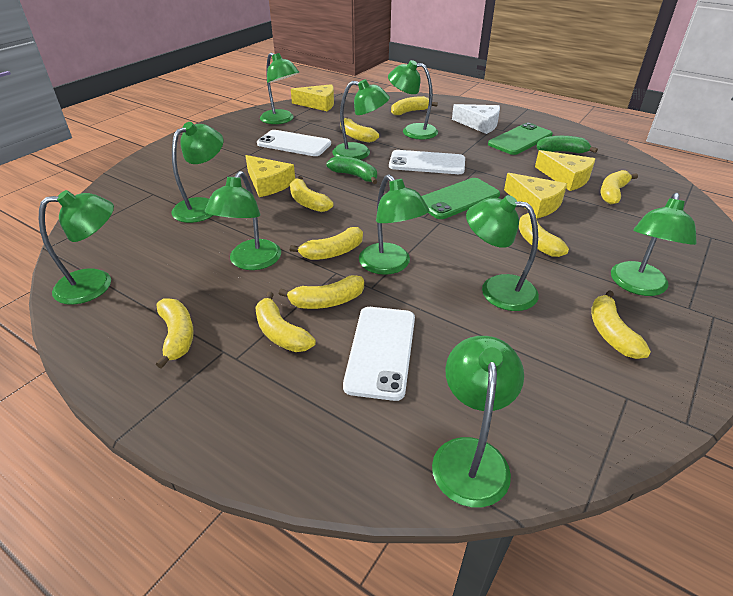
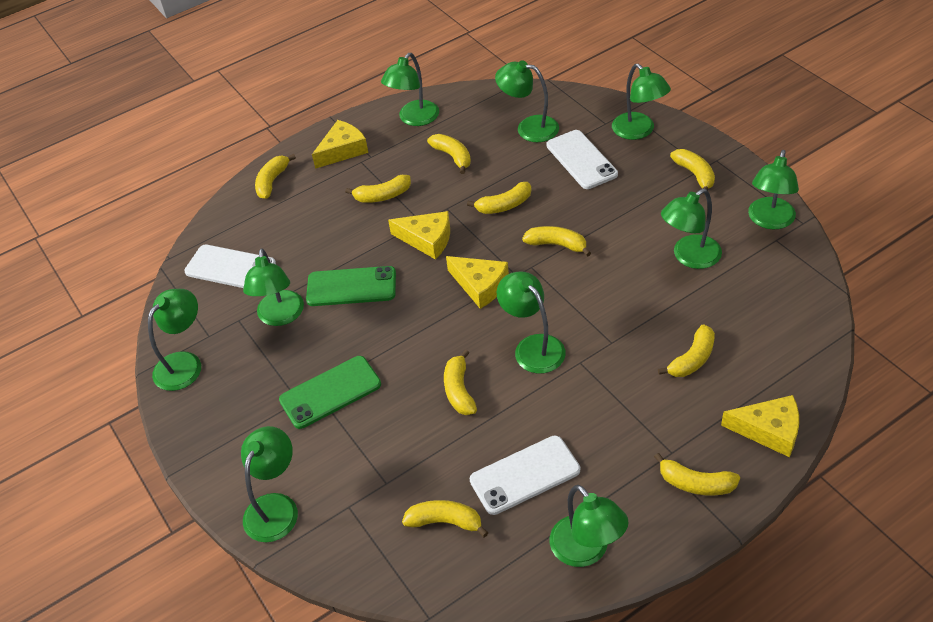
green banana: [326,156,377,184] [537,136,598,153] = 2 -> none = 0
white cheese: [452,104,500,134] = 1 -> none = 0

